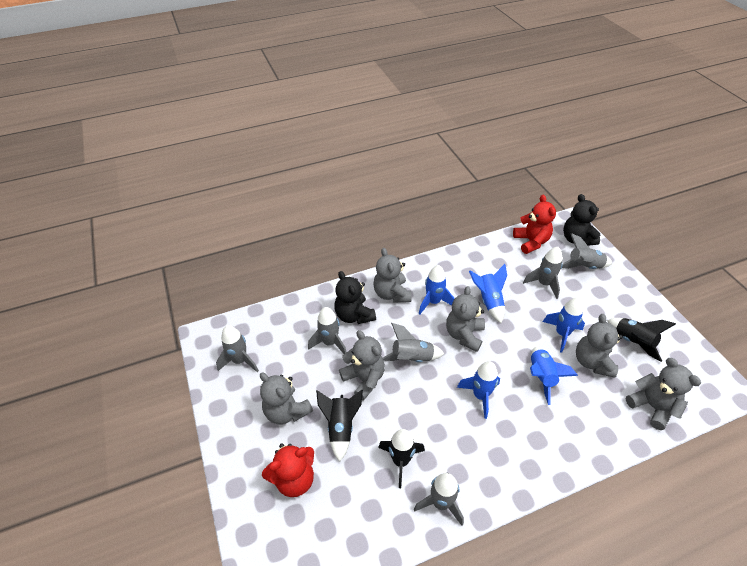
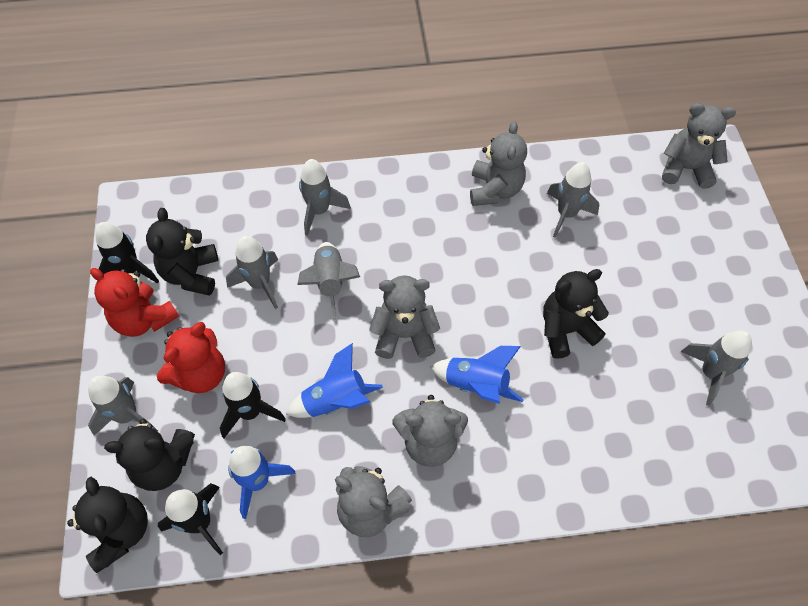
black teddy bear: [334,271,376,324] [563,194,600,245] = 2 -> [67,477,148,573] [104,419,195,491] [146,208,218,296] [543,269,609,359] = 4
blue rocket: [419,265,455,314] [457,361,500,419] [469,264,507,323] [530,347,578,405] [542,298,585,353] = 5 -> [228,446,296,519] [286,343,383,418] [430,346,524,404] = 3
grey teddy bear: [260,373,313,424] [339,330,385,401] [373,248,412,303] [446,286,485,352] [576,314,623,378] [626,358,701,430] = 6 -> [335,466,412,537] [369,275,440,359] [393,395,468,467] [470,121,527,206] [662,103,736,189] = 5

